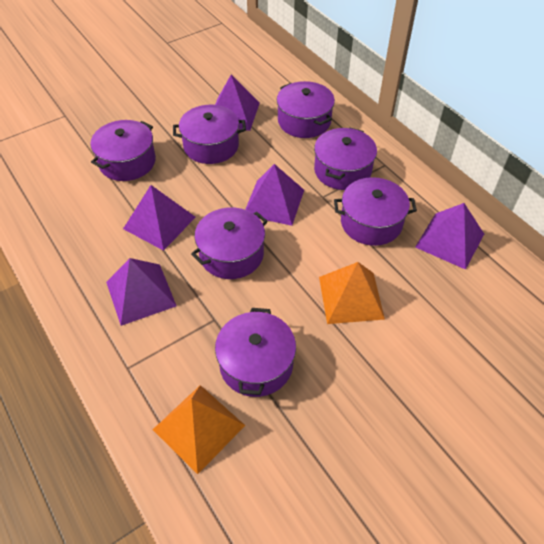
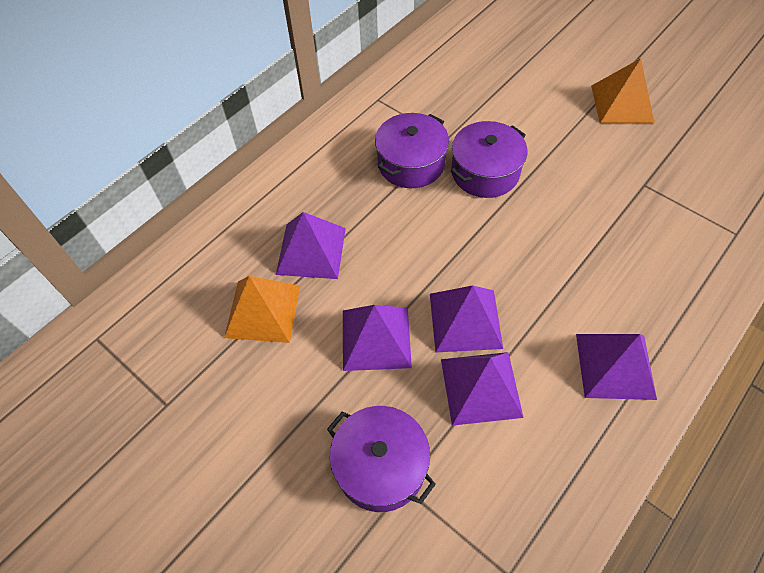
purple pot: [90,120,156,181] [173,105,246,164] [191,207,268,279] [215,308,296,397] [277,81,335,138] [314,128,377,190] [334,177,417,246] = 7 -> [327,406,436,512] [375,113,449,188] [451,121,528,198] = 3

